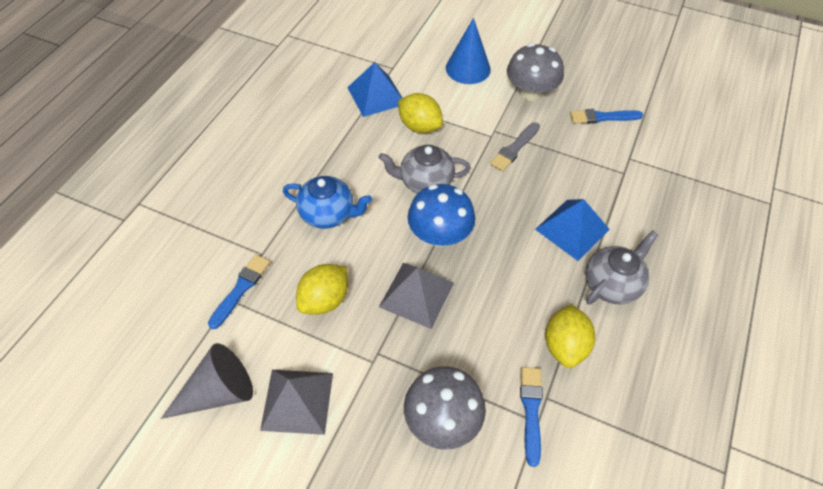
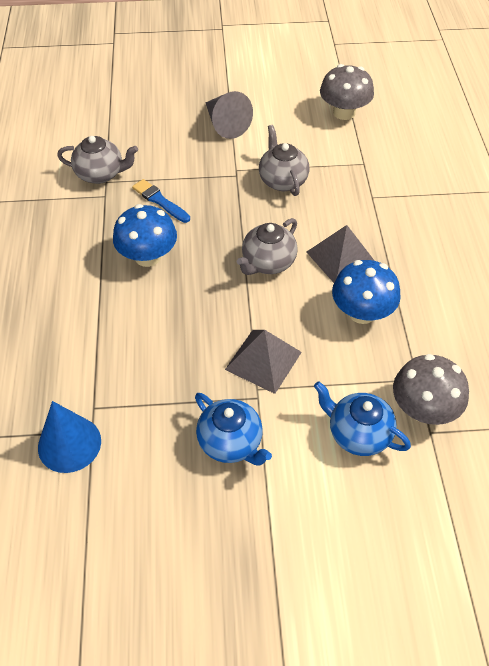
blue brush: [208,254,270,329] [520,367,543,467] [570,109,643,124] = 3 -> [132,179,190,223] = 1
blue mushroom: [408,184,475,247] = 1 -> [113,204,177,267] [332,260,401,324] = 2
blue pyramid: [347,62,402,117] [535,199,610,261] = 2 -> none = 0
blue teapot: [283,176,372,229] = 1 -> [195,393,272,465] [314,381,411,456] = 2
grey brush: [490,122,540,171] = 1 -> none = 0
grey teapot: [379,145,471,194] [586,231,659,305] = 2 -> [57,136,138,184] [237,218,298,275] [259,125,309,196] = 3
yellow lemon: [296,264,348,315] [398,93,443,133] [545,304,595,368] = 3 -> none = 0

